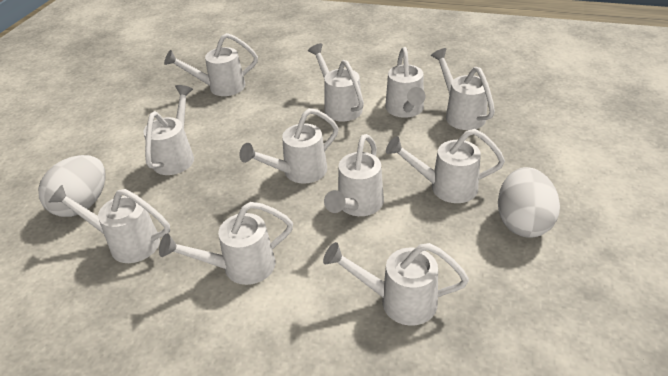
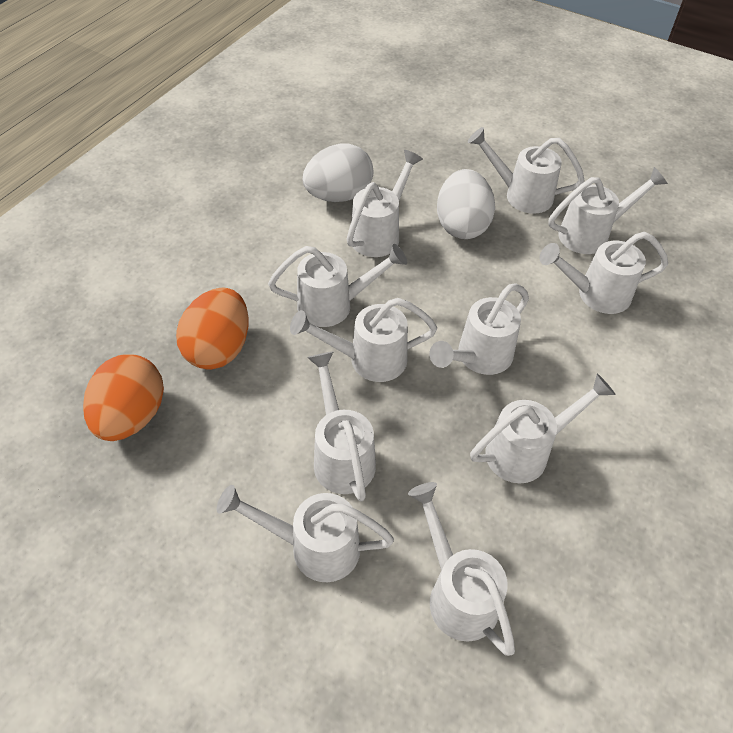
orange egg: none = 0 -> [83,354,164,441] [176,288,249,370] = 2

